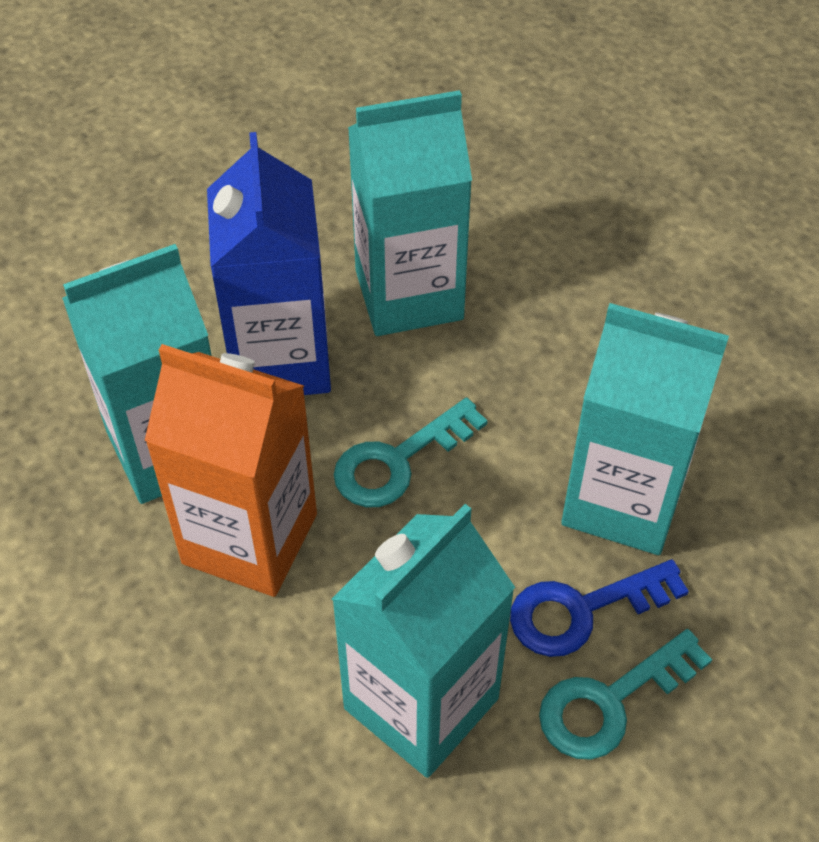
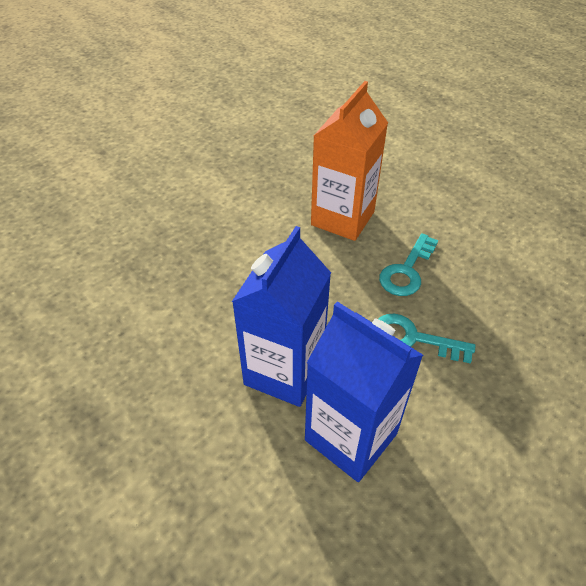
blue carton: [207,132,331,395] = 1 -> [232,226,331,407] [305,301,423,482] = 2
blue key: [510,559,689,657] = 1 -> none = 0
turquoise carton: [62,244,212,504] [332,504,515,778] [348,90,472,336] [561,303,729,555] = 4 -> none = 0

